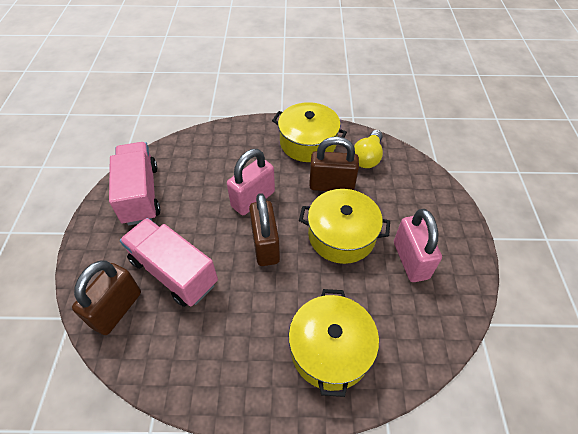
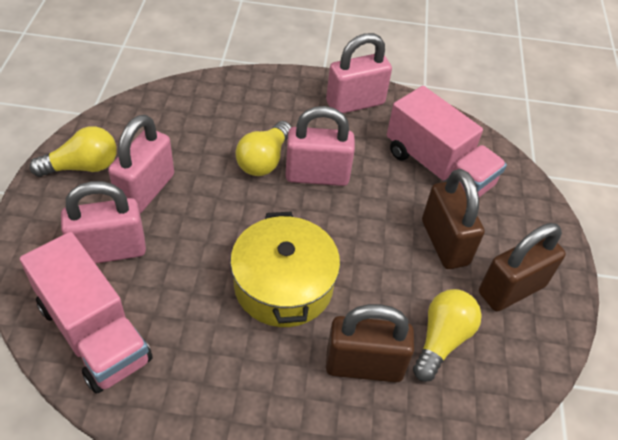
pink padlock: [227,149,275,215] [394,209,442,282] = 2 -> [61,181,146,264] [108,114,174,213] [285,106,355,186] [326,33,392,113] = 4
yellow light bulb: [354,130,383,168] = 1 -> [29,126,117,177] [236,121,291,176] [413,289,482,382] = 3
yellow pot: [272,102,347,162] [289,289,379,397] [299,189,390,264] = 3 -> [230,212,340,327] = 1

